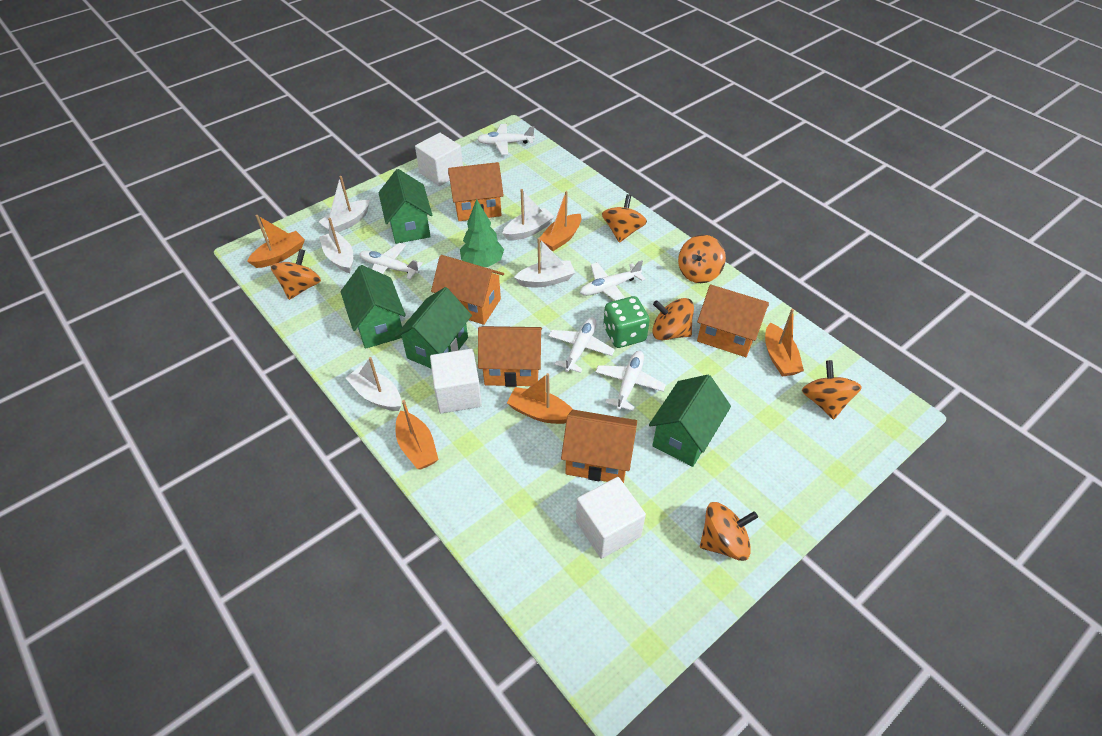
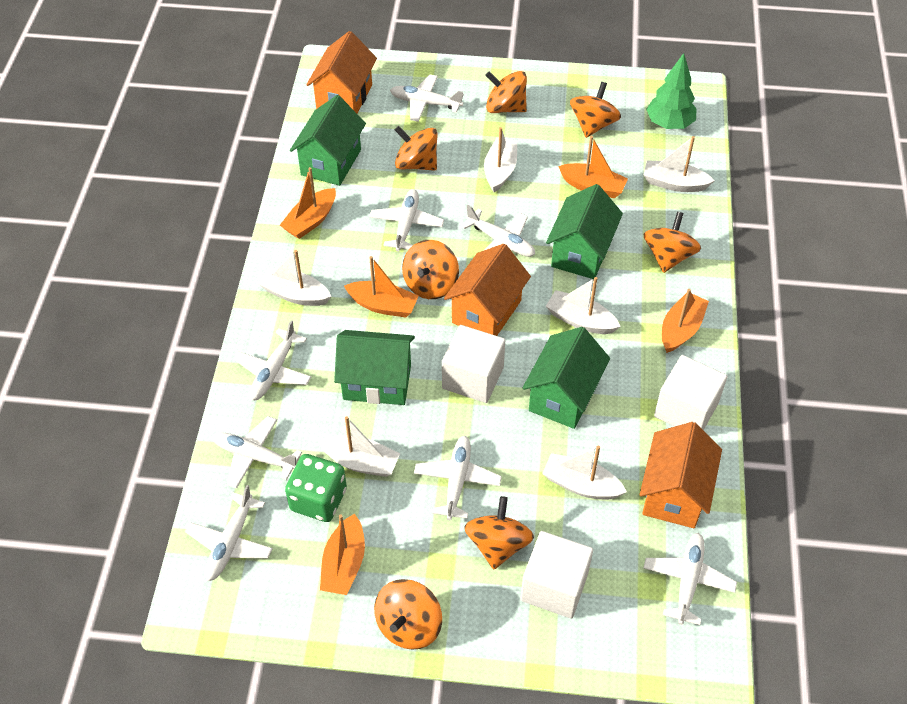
orange house: [431,255,504,325] [448,162,504,221] [478,326,542,387] [561,410,637,483] [697,284,769,357] = 5 -> [306,31,377,113] [444,244,531,336] [639,422,722,528] = 3
orange spinning top: [271,249,321,300] [602,194,647,243] [652,298,694,340] [678,235,726,283] [700,502,758,561] [802,360,862,419] = 6 -> [374,579,442,650] [395,126,437,171] [402,240,459,299] [464,496,534,569] [485,71,527,113] [570,82,621,138] [644,212,701,273] = 7
white boat: [318,176,369,233] [319,218,353,273] [346,357,401,411] [502,189,555,241] [514,238,575,287] = 5 -> [258,250,332,306] [318,416,400,477] [484,127,517,192] [542,446,627,500] [546,277,621,334] [644,136,715,192] = 6
white plane: [360,243,423,279] [477,124,535,155] [549,317,615,373] [580,260,645,301] [595,351,666,411] = 5 -> [185,485,273,581] [213,416,302,489] [234,320,311,400] [369,189,444,252] [390,75,464,122] [414,436,502,520] [461,205,535,257] [643,533,737,625] = 8

